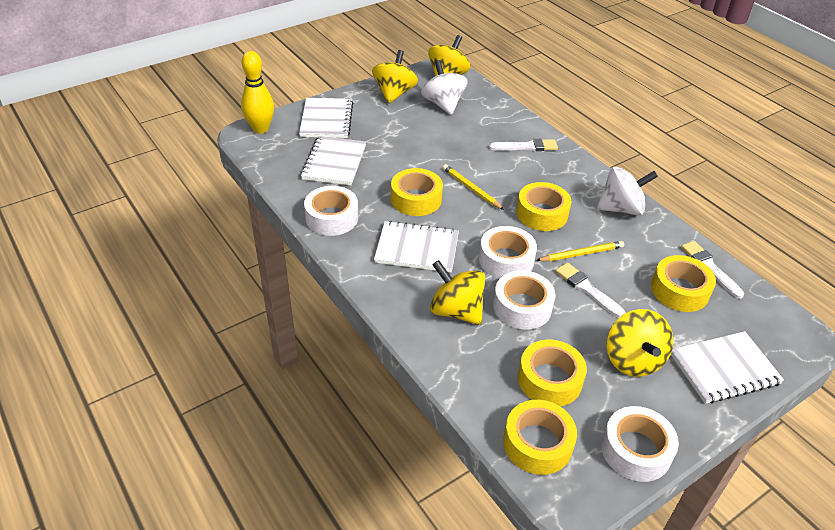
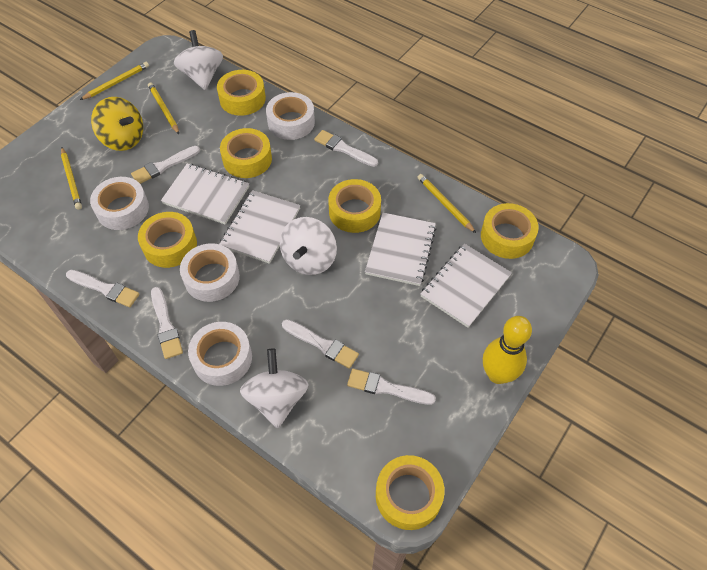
white brush: [489,139,558,151] [555,262,625,318] [681,241,744,299] = 3 -> [66,270,140,307] [131,146,200,184] [151,287,183,359] [282,319,359,369] [314,130,378,167] [347,369,436,405] = 6
white spinning top: [421,60,468,115] [597,167,658,216] = 2 -> [174,30,223,90] [240,348,309,428] [280,217,337,275] = 3
yellow pencil: [443,164,504,210] [536,241,624,261] = 2 -> [61,147,82,210] [80,62,149,100] [148,82,179,134] [418,174,476,233] = 4
yellow spinning top: [372,50,418,104] [428,35,470,76] [430,260,485,325] [607,309,673,377] = 4 -> [91,97,143,151] = 1
yellow tape: [391,168,443,216] [503,400,577,475] [516,182,572,231] [518,340,587,406] [651,255,716,312] = 5 -> [138,212,197,268] [217,70,266,116] [220,128,272,178] [328,179,381,233] [376,455,445,530] [481,203,539,259] = 6

